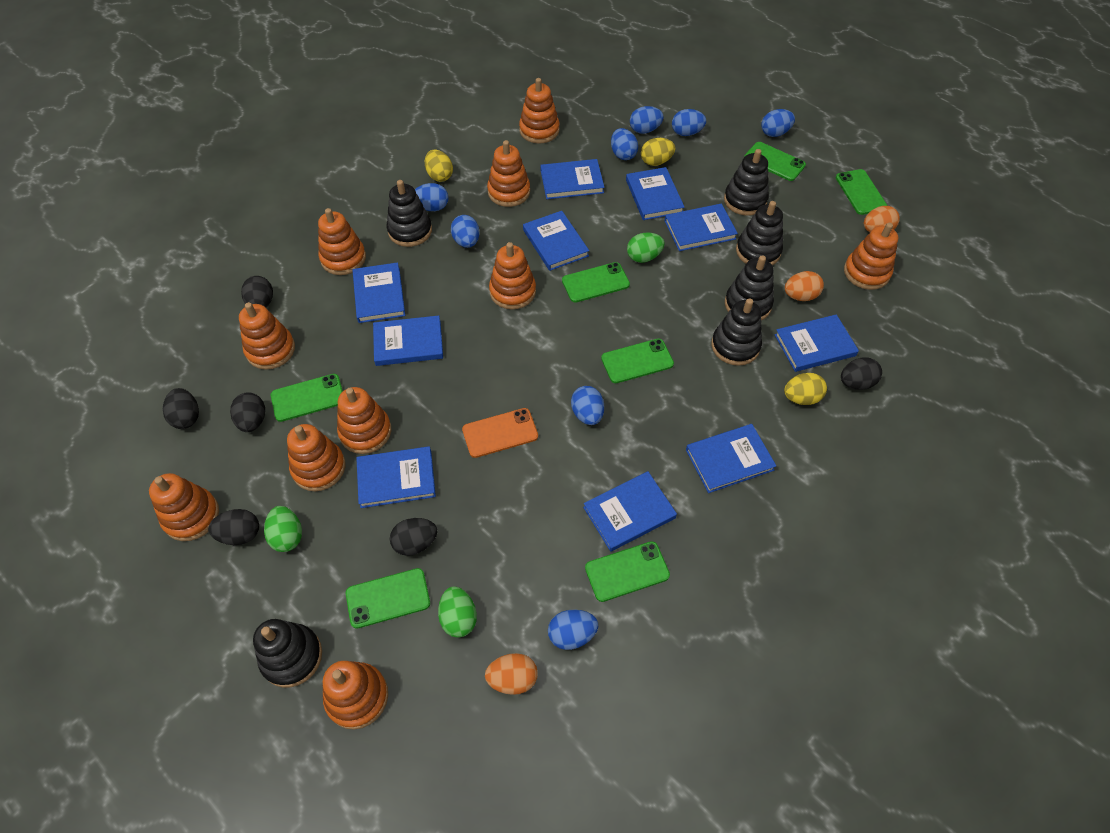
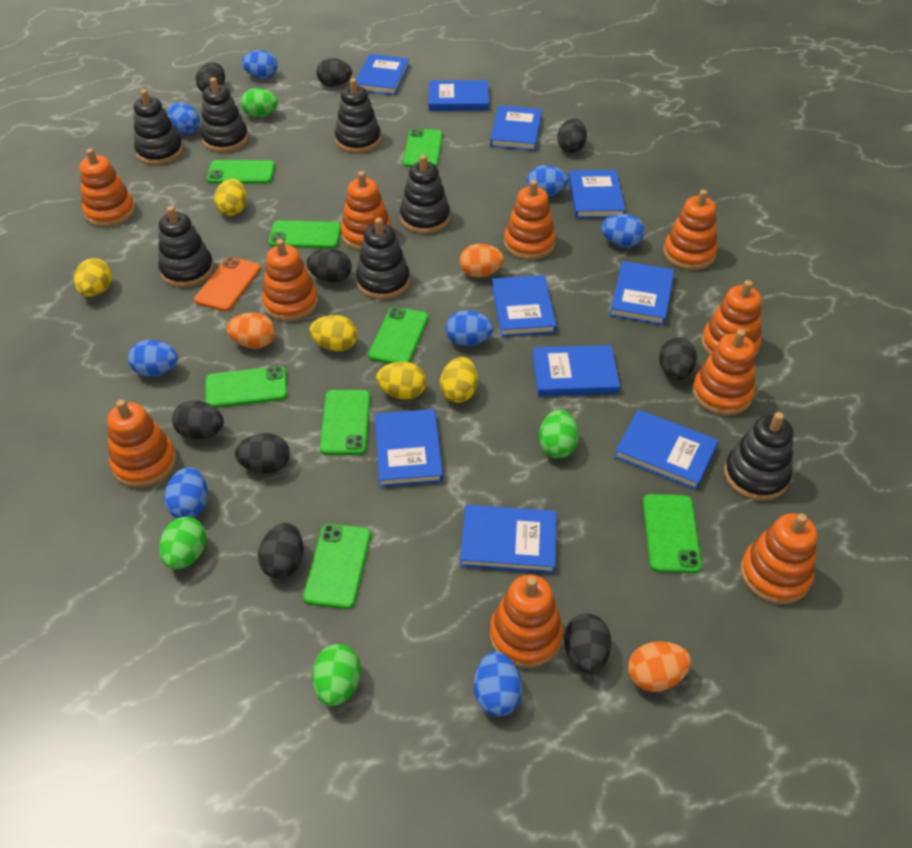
black egg: [163,388,199,429] [208,509,259,545] [230,392,265,432] [241,276,273,307] [390,518,437,556] [841,357,882,390] = 6 -> [172,400,224,440] [196,63,225,92] [235,433,290,473] [258,523,303,579] [307,248,351,283] [316,58,352,87] [557,119,587,153] [564,613,611,673] [659,337,697,380] = 9
black stacking toy: [253,619,322,688] [387,180,432,247] [711,298,762,366] [724,149,769,216] [725,255,774,320] [736,201,783,265] = 6 -> [134,89,183,165] [158,206,214,287] [201,77,248,152] [335,78,381,153] [356,218,410,299] [400,155,450,234] [724,412,793,501] = 7
green egg: [264,506,302,552] [438,586,477,638] [627,232,665,263] = 3 -> [159,517,207,570] [241,88,278,118] [312,644,361,706] [539,410,579,459] = 4
green phone: [271,374,343,422] [346,568,430,629] [562,262,630,303] [585,541,670,602] [601,339,674,383] [744,142,806,181] [836,169,887,215] = 7 -> [205,366,288,408] [207,160,275,184] [269,220,341,249] [303,524,371,609] [320,390,370,455] [368,307,428,364] [403,128,443,167] [643,494,702,573] = 8
yellow egg: [425,150,453,182] [641,138,675,166] [784,373,827,405] = 3 -> [74,258,112,297] [214,179,247,216] [309,315,358,351] [376,362,426,400] [440,357,478,403] = 5

